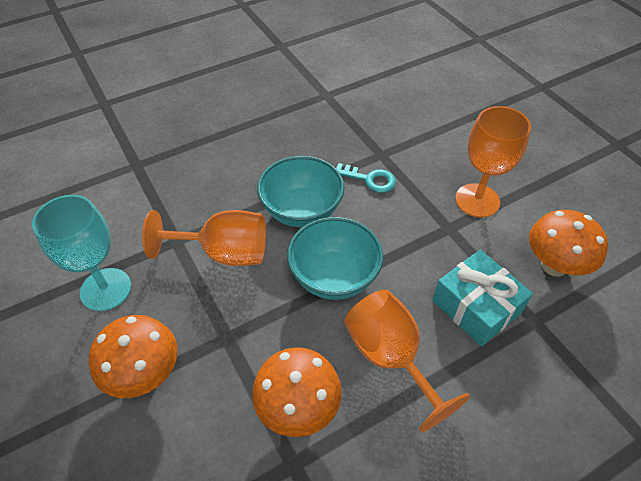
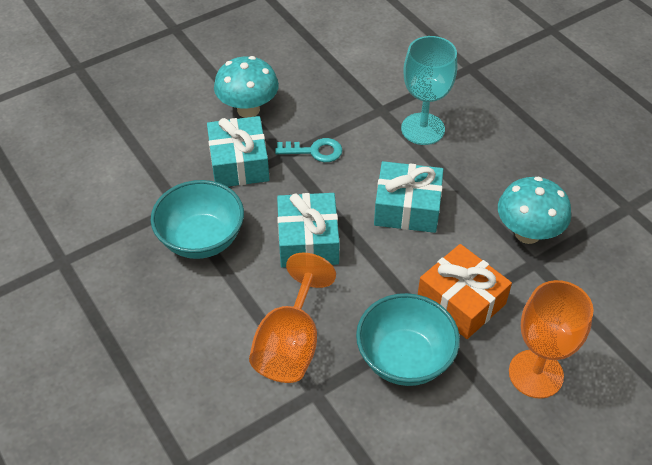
orange gift: none = 0 -> [418,244,512,339] = 1
orange goblet: [142,210,266,266] [344,290,470,432] [455,106,531,218] = 3 -> [249,253,336,383] [509,280,594,399] = 2
orange mushroom: [89,315,178,398] [252,347,342,437] [529,210,608,277] = 3 -> none = 0
turquoise gift: [432,250,533,347] = 1 -> [207,116,269,187] [277,193,340,268] [374,161,443,233] = 3
turquoise mushroom: none = 0 -> [214,56,279,118] [498,176,571,244] = 2

